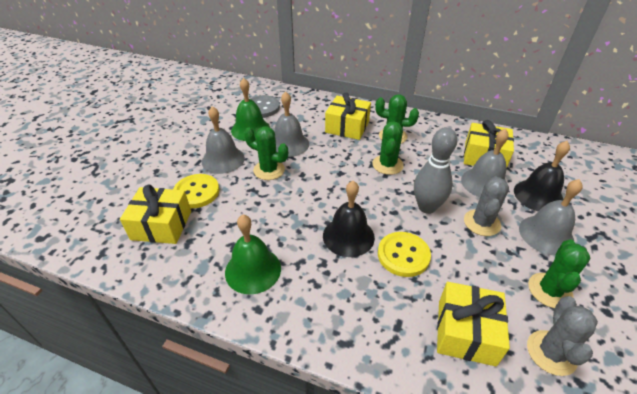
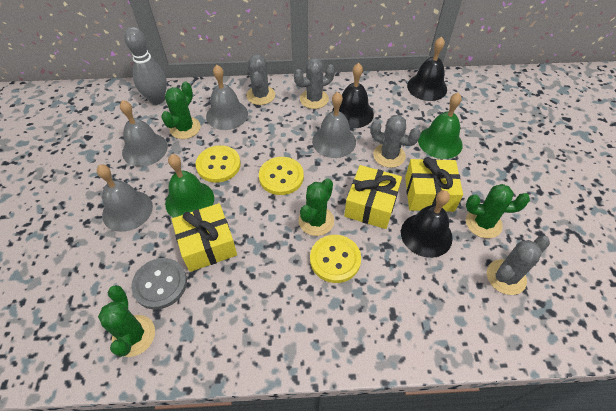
black bell: [323,181,375,257] [514,141,570,211] = 2 -> [332,63,374,128] [401,190,453,258] [407,37,447,101] = 3
grey cactus: [464,176,509,236] [527,296,598,376] = 2 -> [246,54,275,105] [294,58,335,109] [370,115,421,168] [487,236,550,295] = 4
yellow button: [173,174,219,208] [378,232,431,277] = 2 -> [196,145,241,183] [259,157,304,195] [310,235,361,283] = 3
yellow gift: [120,184,191,244] [325,92,371,140] [437,282,510,367] [464,120,514,169] = 4 -> [172,203,237,272] [344,165,402,229] [405,157,463,212] = 3

